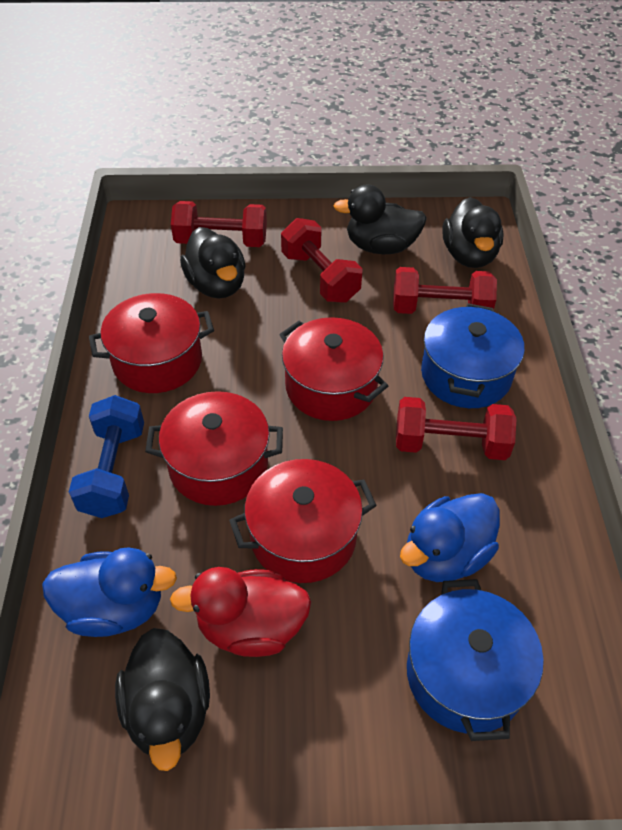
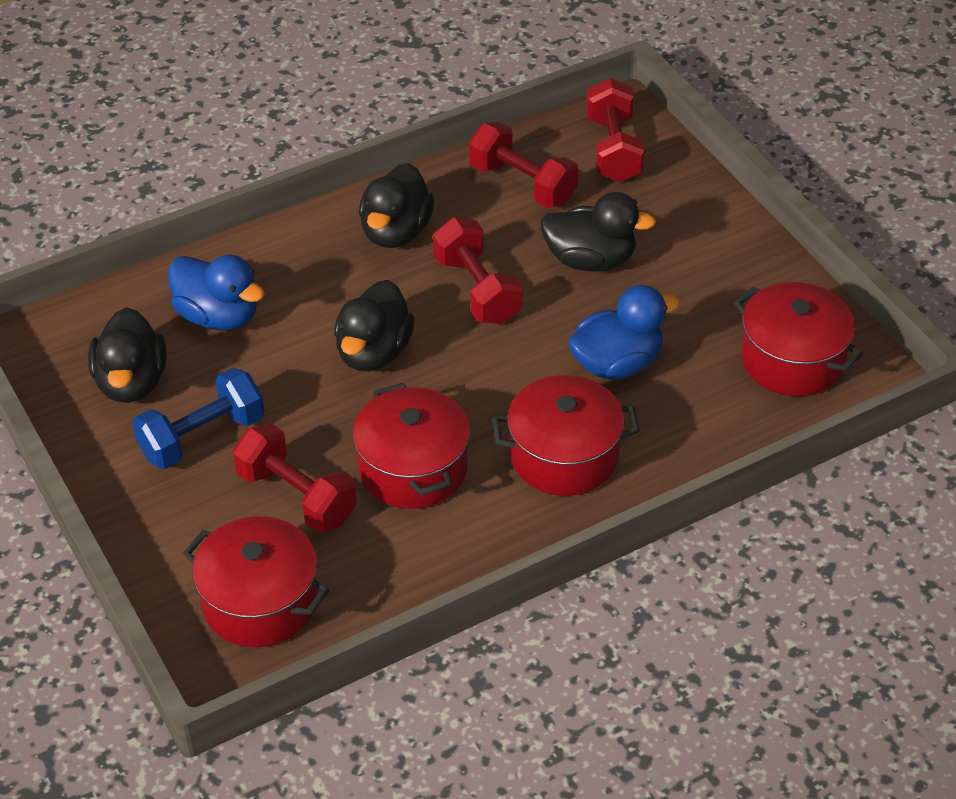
blue pot: [407,579,544,741] [421,303,524,408] = 2 -> none = 0
red duck: [170,567,311,657] = 1 -> none = 0

